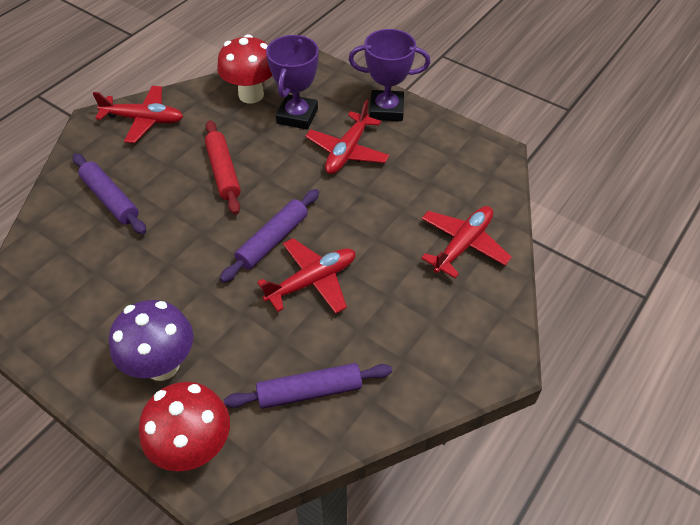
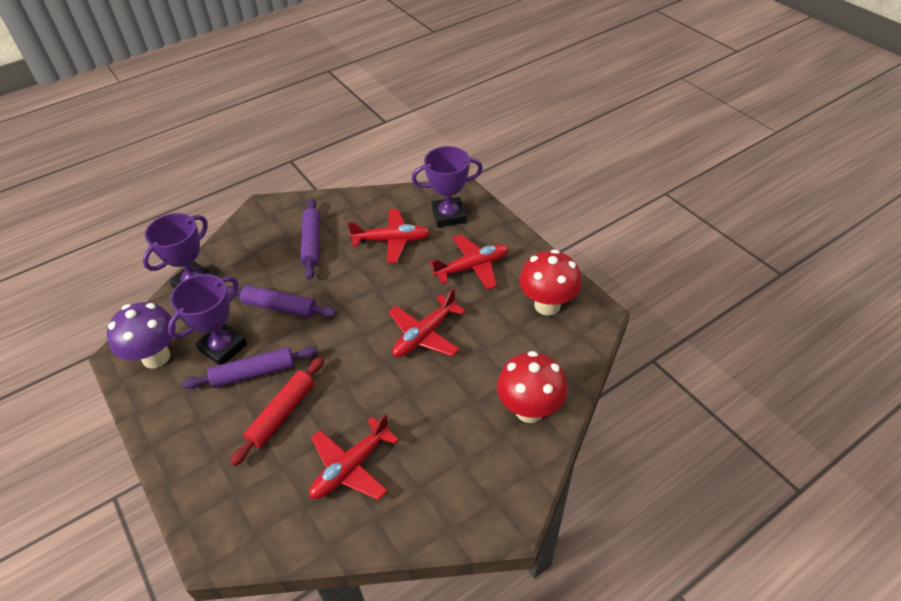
purple trophy: [266,35,319,130] [348,29,430,121] = 2 -> [143,213,216,288] [167,274,247,365] [412,146,483,228] = 3

